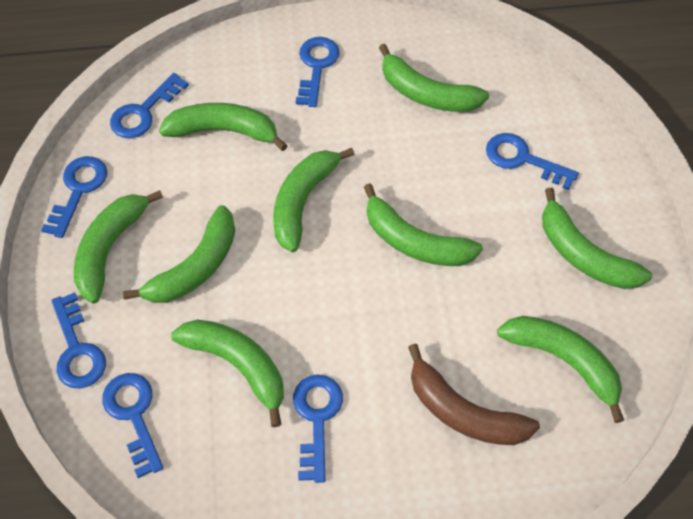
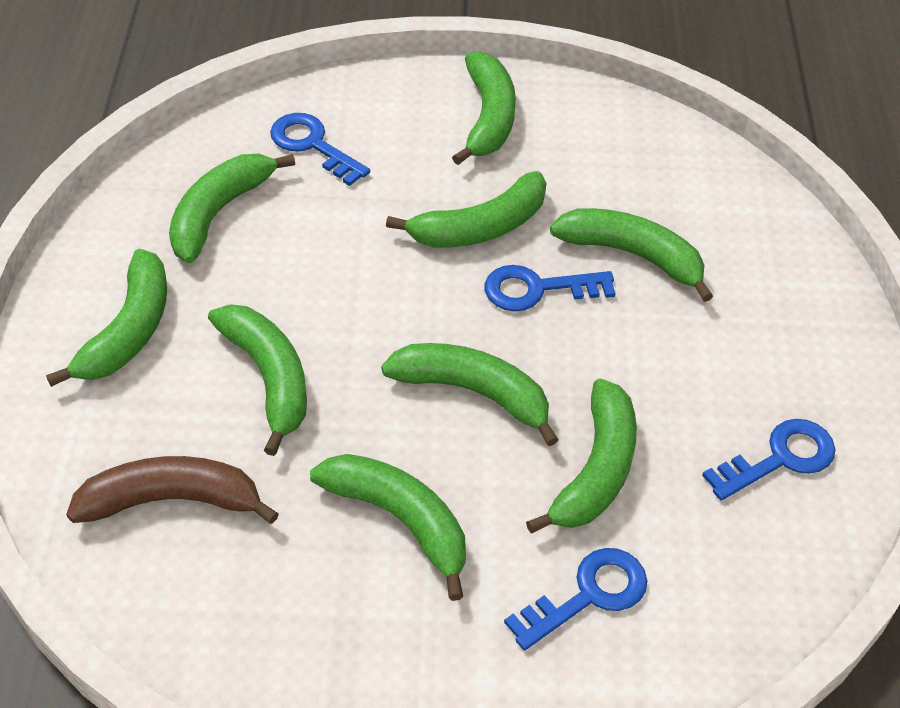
blue key: [41,156,107,238] [51,292,106,389] [102,373,163,478] [110,73,189,138] [293,374,343,483] [296,37,340,107] [486,133,579,190] = 7 -> [270,113,370,186] [485,265,616,311] [504,548,647,651] [702,419,835,501] = 4

